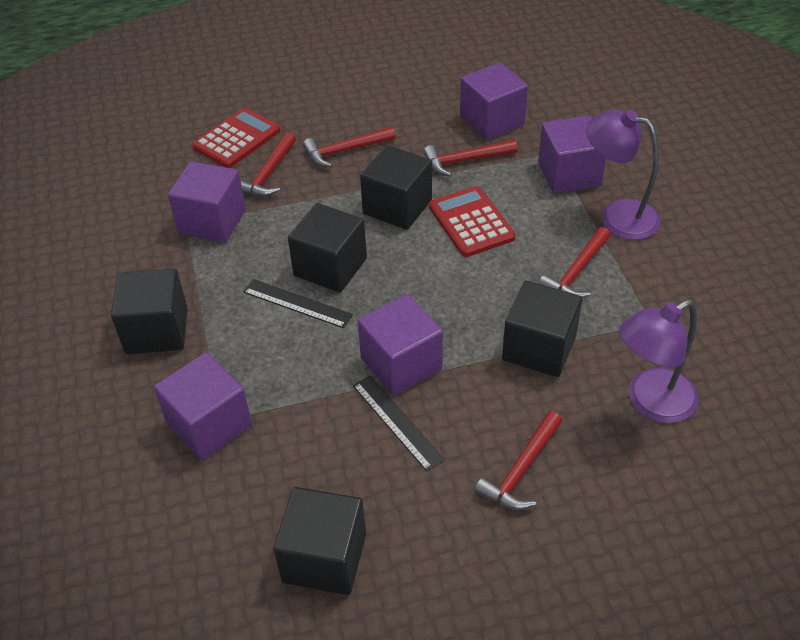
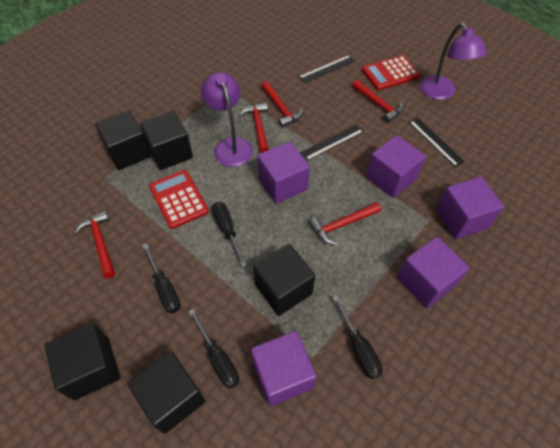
black ruler: [243,279,353,328] [353,376,445,471] = 2 -> [299,55,355,83] [300,124,364,161] [409,117,465,167] = 3
black screwdriver: none = 0 -> [142,243,181,313] [188,309,239,388] [212,202,247,267] [332,296,383,379] = 4

